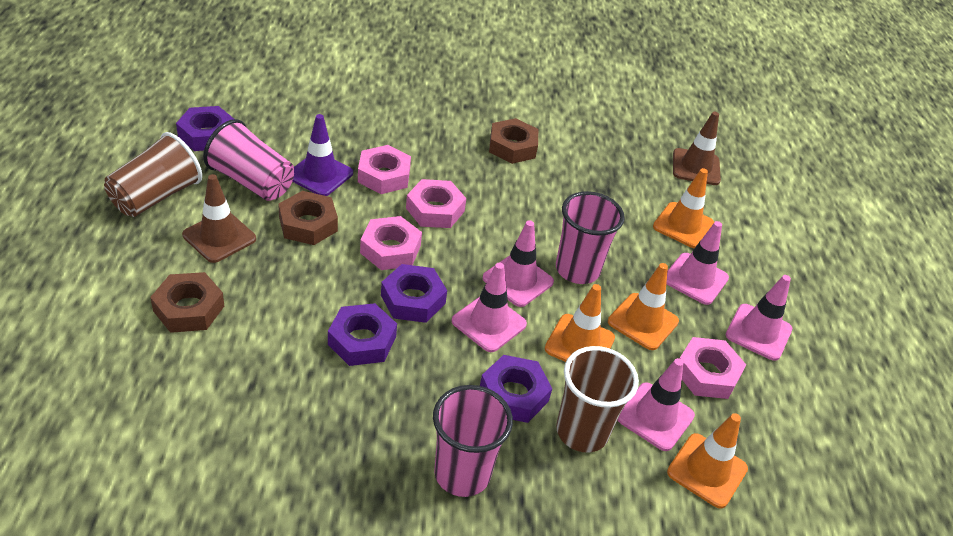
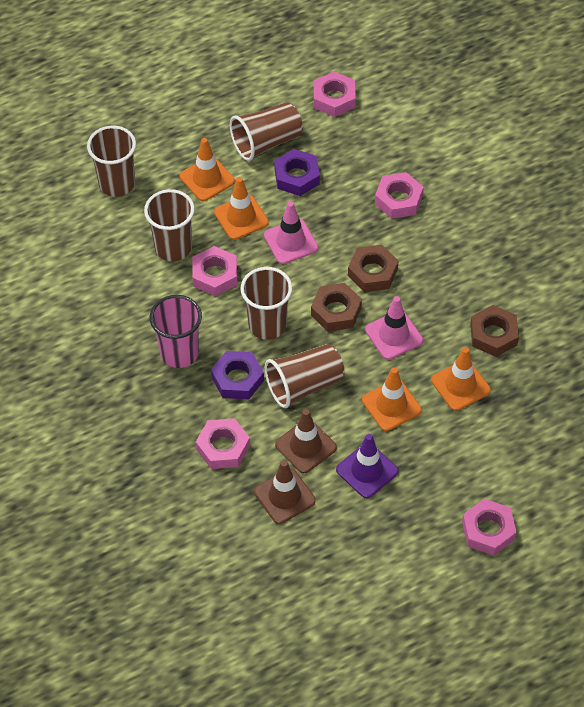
brown cup: [104,132,202,217] [556,346,639,453] = 2 -> [87,126,136,197] [144,189,195,261] [230,102,303,161] [241,267,292,340] [265,344,344,408] = 5
pink cup: [203,119,294,201] [433,385,513,497] [556,191,625,284] = 3 -> [150,295,202,368] = 1
pink nut: [358,145,411,194] [360,216,422,270] [406,179,466,228] [679,337,746,399] = 4 -> [192,246,237,296] [196,418,250,469] [314,71,356,117] [375,172,424,219] [462,499,517,556] = 5
pink traffic cone: [452,263,527,352] [483,220,554,307] [618,358,695,451] [666,221,729,305] [726,275,792,361] = 5 -> [264,201,318,264] [365,296,423,360] = 2
purple nut: [176,106,234,151] [328,303,397,366] [381,264,447,323] [480,355,552,423] = 4 -> [211,351,264,400] [274,149,320,196] = 2

